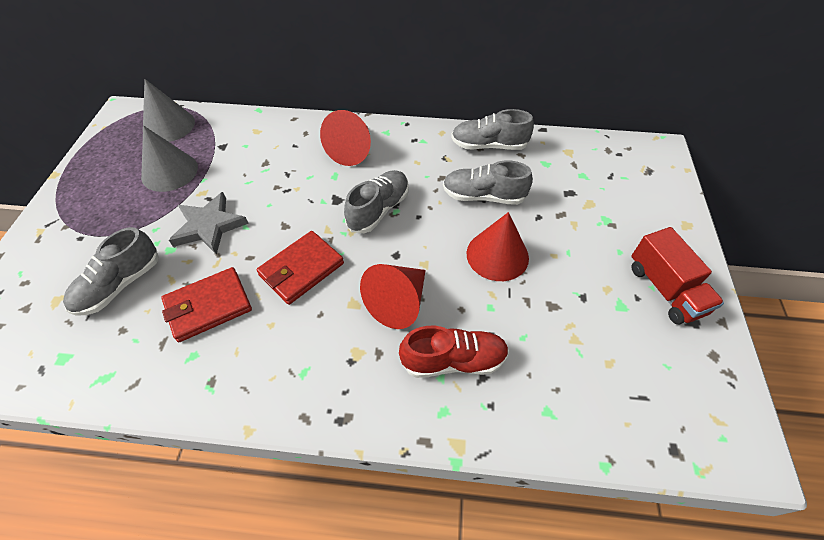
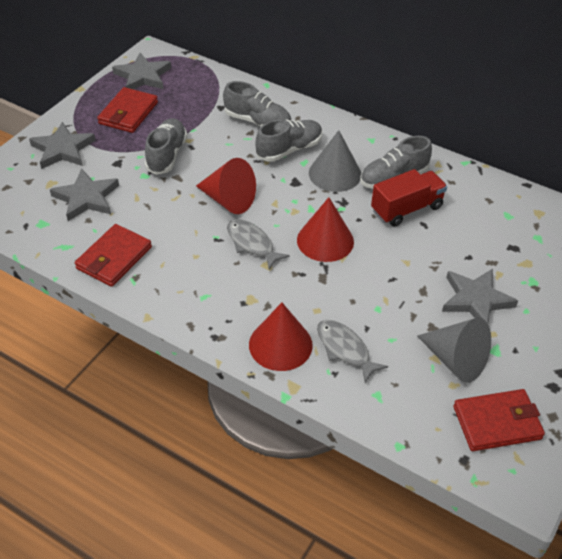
grey fish: none = 0 -> [227,219,290,269] [317,320,388,383] = 2
grey star: [169,192,249,255] = 1 -> [29,122,96,169] [50,169,119,221] [112,53,171,90] [442,269,518,323] = 4
red shoe: [399,326,509,378] = 1 -> none = 0
red wallet: [161,267,252,342] [256,231,344,305] = 2 -> [75,224,152,287] [97,87,158,133] [453,389,545,451] = 3

